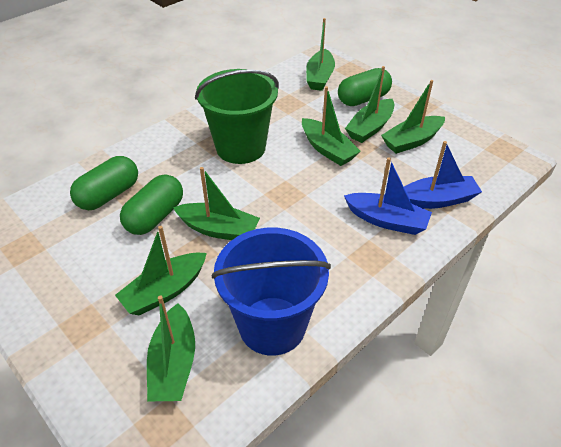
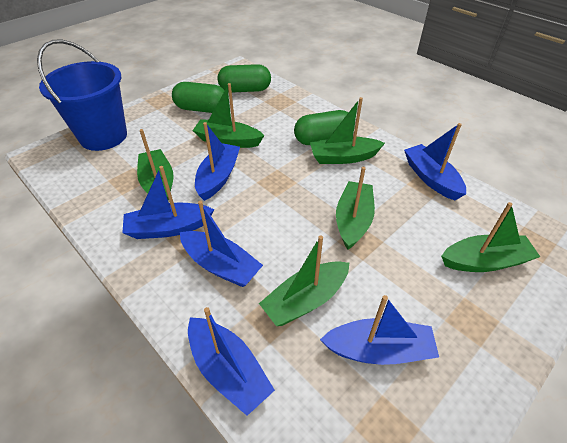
blue boat: [344,157,432,235] [404,141,482,209] = 2 -> [122,166,214,239] [180,200,263,287] [188,307,275,416] [195,122,240,201] [320,295,439,365] [404,123,466,200] = 6
green boat: [115,226,207,316] [147,295,195,401] [173,167,260,240] [302,86,361,166] [306,18,335,91] [345,66,394,143] [381,80,445,154] = 7 -> [137,129,174,201] [192,83,264,148] [259,236,349,326] [310,97,385,164] [336,167,375,250] [441,202,540,272] = 6
green bucket: [195,69,279,164] = 1 -> none = 0

